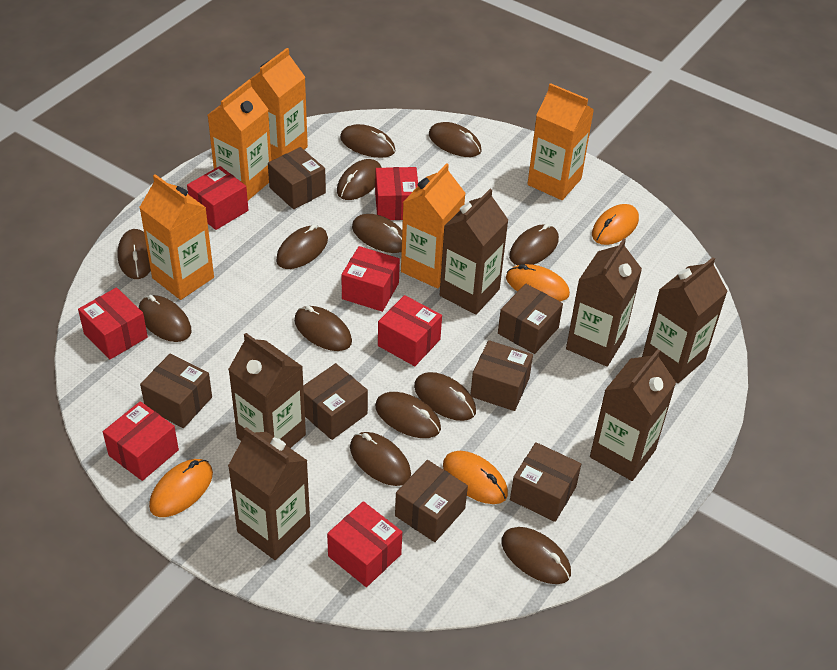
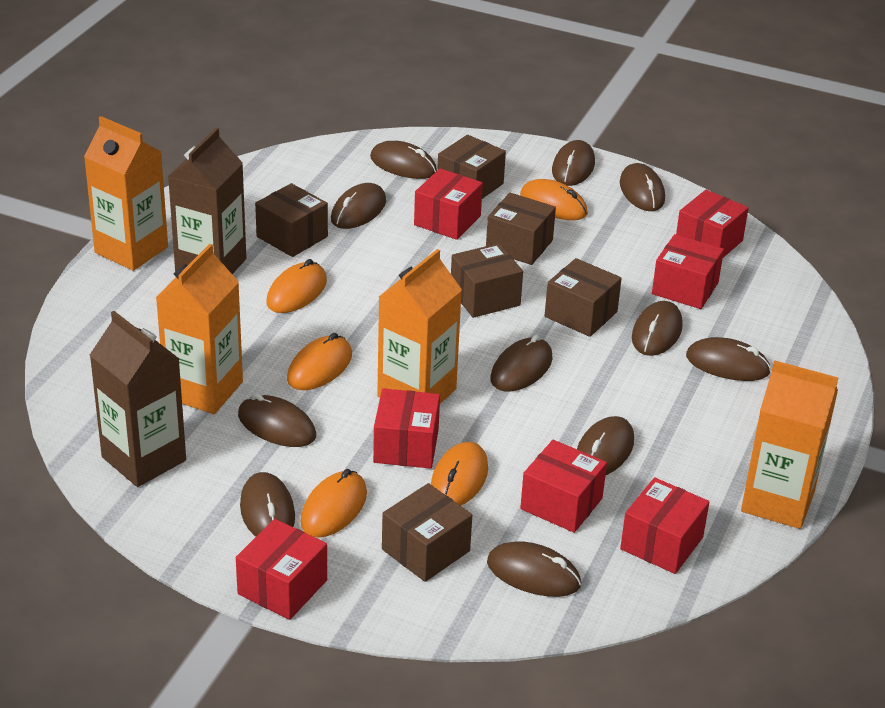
brown box: [140,353,212,428] [268,147,326,209] [303,363,368,440] [395,460,468,542] [470,340,533,411] [498,284,563,354] [510,442,581,522] = 7 -> [255,183,328,257] [382,483,472,582] [437,135,506,199] [451,243,523,318] [486,193,556,265] [545,258,622,337] = 6
brown carton: [228,333,306,448] [228,427,310,560] [440,189,508,315] [566,239,642,367] [590,349,676,481] [642,257,728,383] = 6 -> [90,311,186,487] [168,128,246,274] = 2
brown mouse: [118,229,151,279] [139,295,192,342] [276,224,328,269] [294,306,352,351] [337,159,382,200] [340,124,396,158] [350,432,411,486] [352,214,402,253] [375,392,441,438] [414,372,476,421] [429,122,482,157] [501,527,571,584] [509,223,559,265] = 13 -> [238,393,316,447] [240,472,295,537] [331,183,386,229] [370,141,437,179] [487,541,581,597] [490,335,553,391] [552,140,595,186] [577,416,634,475] [620,163,665,211] [632,301,683,356] [686,337,771,381] = 11
orange carton: [139,174,214,300] [208,80,272,200] [249,48,308,160] [401,163,466,289] [527,83,594,200] = 5 -> [84,116,168,271] [156,244,243,414] [377,249,462,404] [741,360,838,529] = 4
orange mouse: [149,459,213,517] [443,451,508,504] [506,264,570,301] [592,204,639,245] = 4 -> [267,259,327,313] [287,333,352,390] [301,469,367,538] [431,442,488,506] [520,179,588,220] = 5

